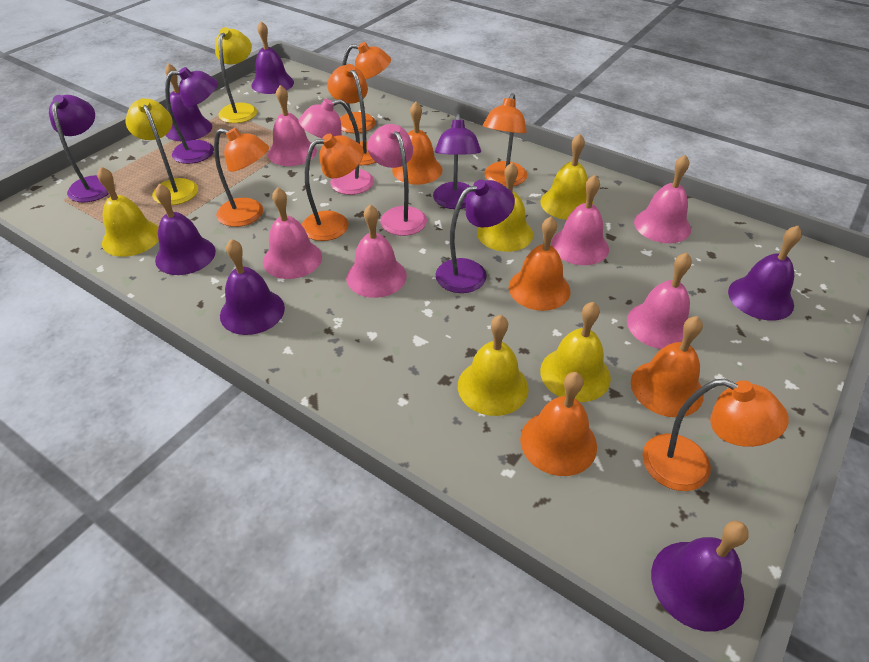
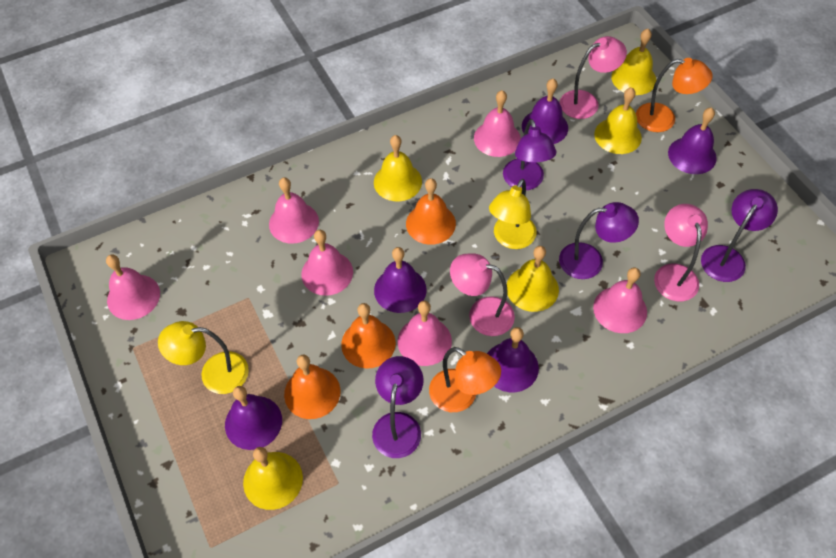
orange bell: [392,102,442,185] [509,216,570,311] [520,372,597,476] [631,316,704,417] = 4 -> [284,354,341,419] [341,303,396,368] [406,178,456,245] = 3
orange lamp: [214,128,269,227] [302,134,364,241] [327,64,376,165] [340,42,391,133] [483,93,527,187] [642,379,789,491] = 6 -> [429,347,501,412] [636,58,713,132] = 2
pink lamp: [298,99,374,195] [368,124,427,236] = 2 -> [450,253,515,336] [560,36,627,119] [654,204,708,301] = 3
purple bell: [155,184,216,275] [165,63,212,141] [220,239,285,335] [252,21,294,94] [651,521,749,632] [728,226,802,321] = 6 -> [225,386,282,450] [374,247,427,313] [487,327,539,392] [522,78,568,144] [668,107,717,174] = 5

